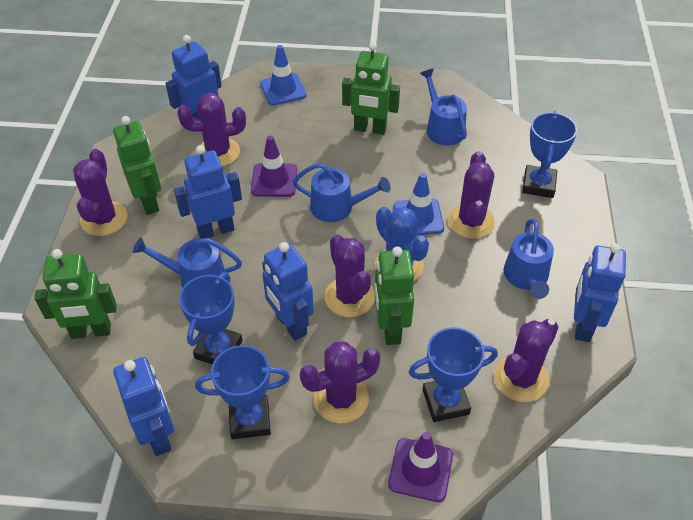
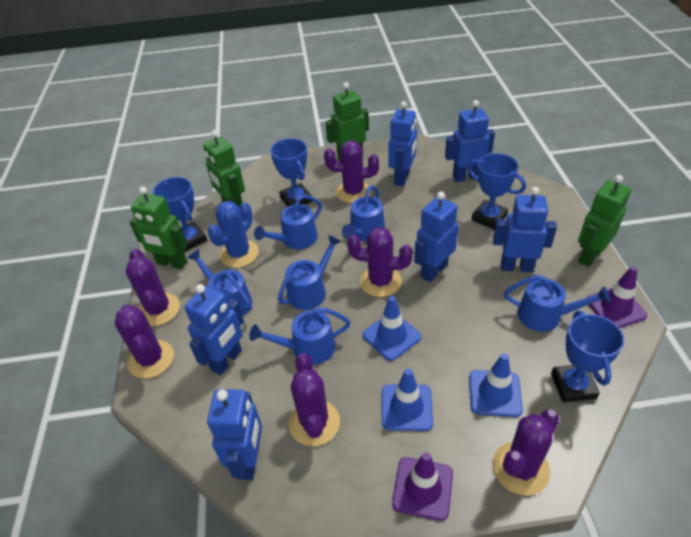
blue robot: [113,357,174,456] [165,35,222,118] [174,145,242,239] [262,242,314,341] [574,243,626,342] = 5 -> [184,284,244,375] [207,389,262,480] [389,101,417,186] [414,191,459,282] [445,100,495,182] [493,187,557,272] = 6
blue traffic cone: [260,45,307,105] [394,173,444,235] = 2 -> [363,296,421,361] [382,368,433,431] [469,353,523,417] = 3
blue watering can: [133,238,242,287] [293,163,391,222] [420,69,467,145] [504,219,554,299] = 4 -> [187,249,252,316] [249,307,351,365] [254,195,322,249] [278,235,342,310] [342,185,385,241] [504,275,611,332] = 6

